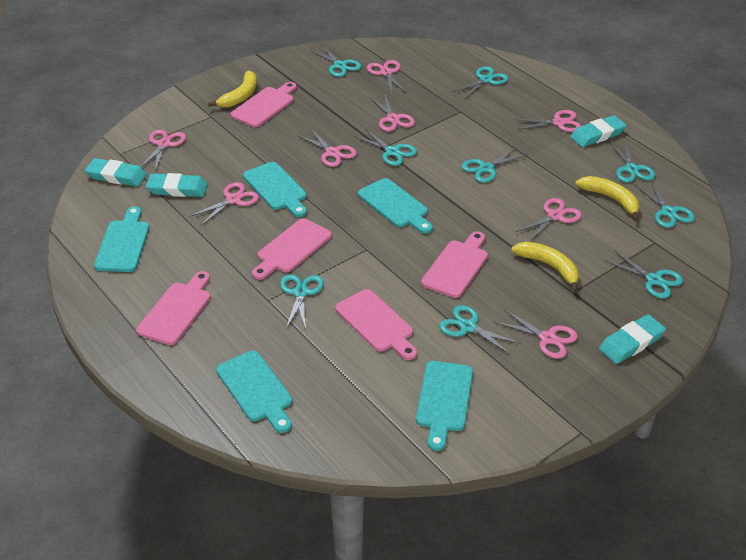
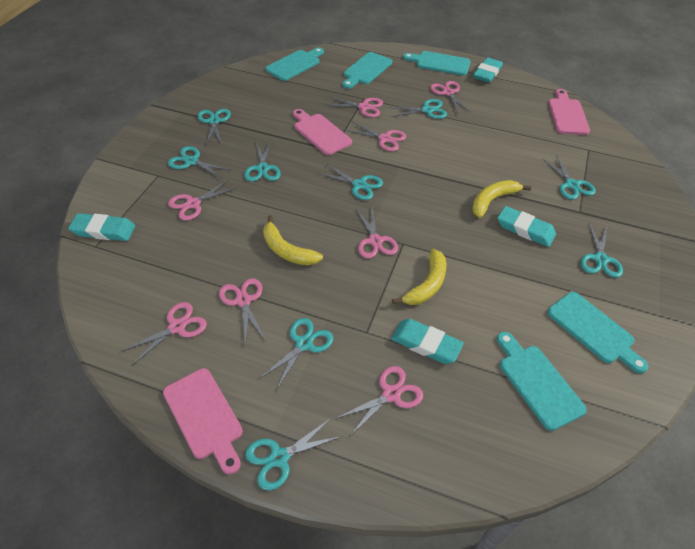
pink cutting board: [136,271,210,345] [230,82,297,127] [252,218,332,280] [335,289,417,360] [421,231,488,298] = 5 -> [163,368,243,474] [293,109,352,155] [548,89,590,135] = 3

